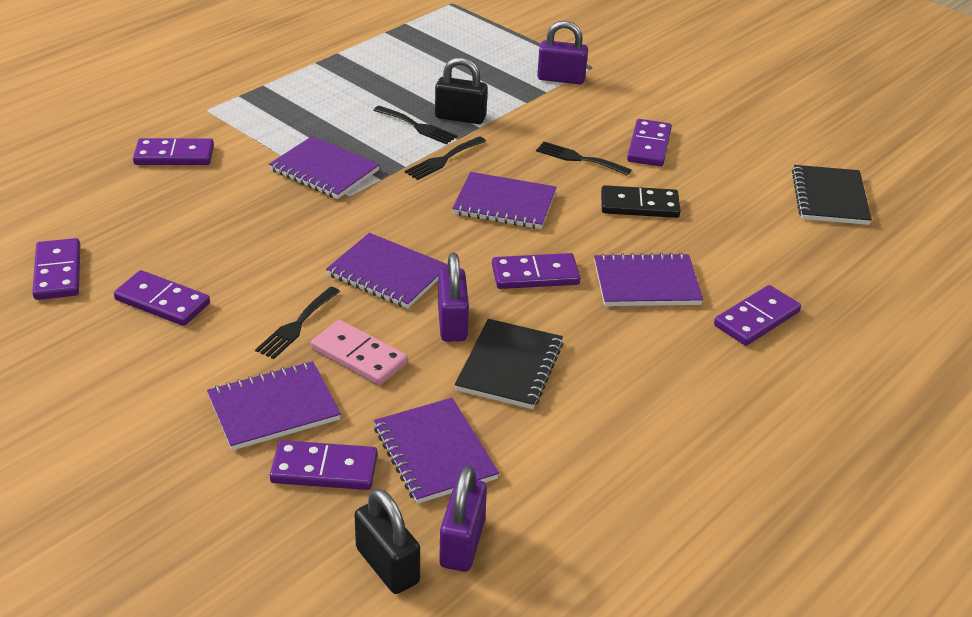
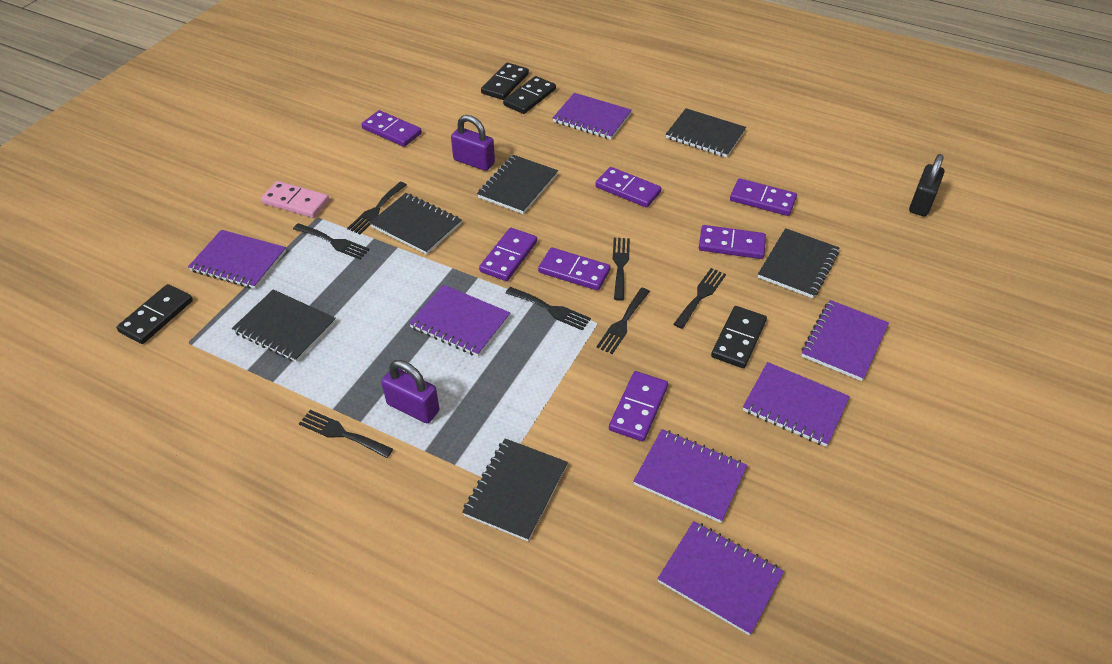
black domino: [601,185,681,218] = 1 -> [116,284,193,344] [481,62,529,100] [503,76,556,114] [711,306,767,368] = 4
black fork: [255,286,340,359] [373,106,457,145] [405,136,486,180] [536,142,632,176] = 4 -> [293,223,370,260] [299,410,393,458] [347,182,407,234] [506,287,591,331] [596,288,650,354] [613,238,630,301] [674,268,726,329] = 7
black notebook: [455,319,563,409] [792,165,872,225] = 2 -> [232,289,336,362] [370,193,461,255] [462,438,568,541] [477,155,558,214] [666,108,746,158] [758,228,839,298] = 6
black padlock: [354,489,420,594] [435,57,488,124] = 2 -> [909,154,944,216] = 1
purple notebook: [207,361,341,451] [269,136,380,199] [326,233,448,309] [374,398,499,504] [453,172,557,229] [594,253,703,306] = 6 -> [188,230,286,289] [409,285,510,357] [553,93,632,139] [633,429,747,523] [658,521,784,636] [743,362,850,447] [802,300,889,381] = 7
purple padlock: [438,253,469,342] [439,465,487,572] [537,21,588,84] = 3 -> [381,360,440,423] [451,115,495,171] = 2

